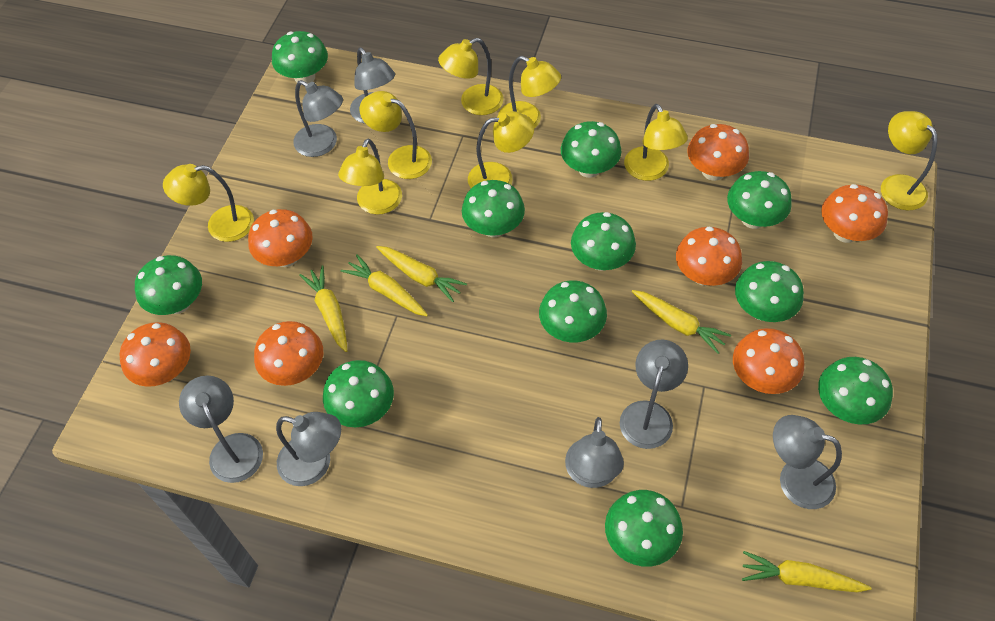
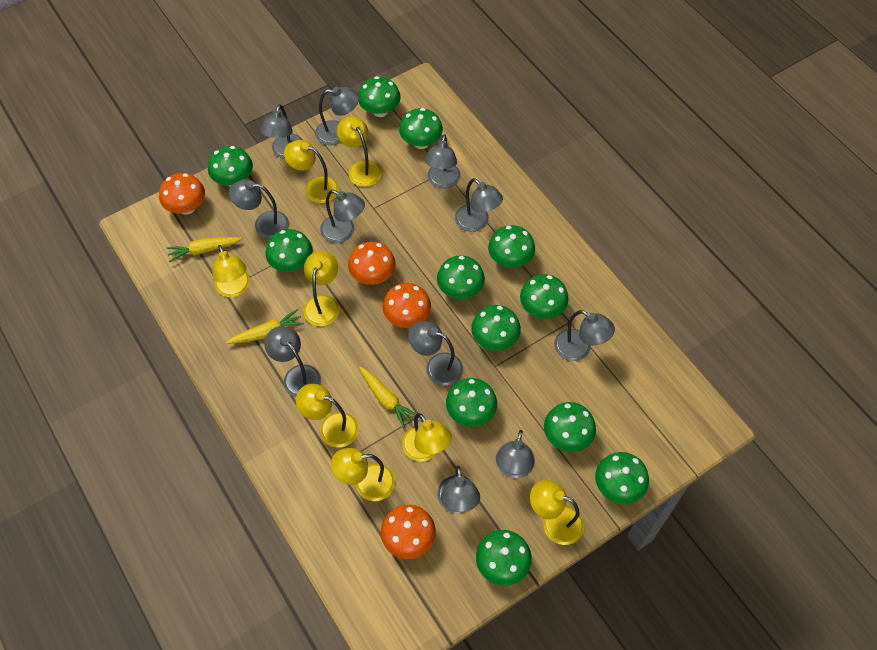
green mushroom: [135,255,202,315] [272,31,328,85] [323,360,394,427] [462,180,525,237] [539,280,607,342] [561,121,621,178] [571,212,636,271] [605,490,683,567] [727,171,792,229] [735,261,804,322] [818,357,893,424] = 11 -> [208,146,253,187] [265,229,313,272] [359,76,401,117] [399,108,443,149] [437,255,485,299] [446,378,497,427] [471,305,521,351] [476,530,532,586] [488,225,535,268] [520,274,569,319] [544,402,596,452] [595,452,649,504] = 12
grey lamp: [179,375,263,483] [276,412,341,486] [293,80,343,157] [350,47,395,124] [565,417,624,488] [620,340,688,449] [773,415,842,509] = 7 -> [229,179,289,239] [260,104,303,159] [264,326,321,397] [315,87,359,145] [320,190,365,243] [408,321,463,386] [425,134,461,189] [437,466,480,513] [455,178,503,232] [496,430,535,478] [554,310,615,361] = 11
orange mushroom: [120,322,191,387] [248,209,313,267] [254,321,323,386] [676,227,742,286] [687,124,749,181] [733,328,804,394] [821,184,888,243] = 7 -> [159,173,205,215] [348,241,396,285] [381,505,436,559] [383,283,431,328] = 4
yellow carrot: [299,265,347,352] [341,255,428,316] [376,246,467,302] [632,290,731,354] [742,551,872,592] = 5 -> [166,237,242,262] [226,309,304,344] [359,366,416,428] = 3

